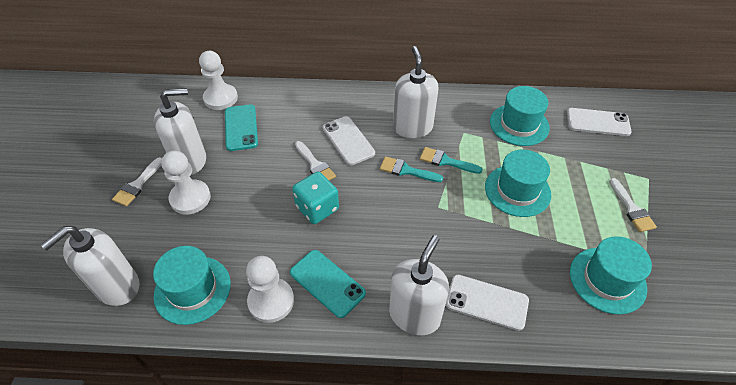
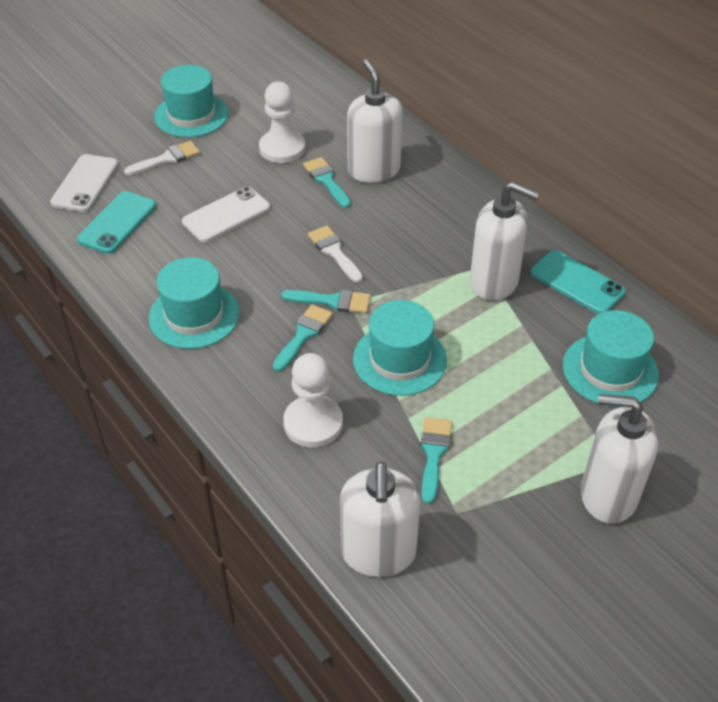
turquoise brush: [380,156,443,182] [420,147,483,174] = 2 -> [273,305,333,372] [281,289,371,313] [303,157,351,208] [421,417,452,504] = 4
turquoise dice: [292,172,339,224] = 1 -> none = 0
white brush: [112,157,162,206] [295,141,336,181] [609,178,657,232] = 3 -> [124,141,200,176] [308,225,363,283] = 2
white pawn: [161,150,211,214] [199,51,238,110] [246,256,294,323] = 3 -> [259,82,305,163] [283,353,343,448] = 2
white phone: [323,116,375,166] [446,275,529,331] [567,108,632,136] = 3 -> [50,154,118,212] [182,186,270,242] = 2

